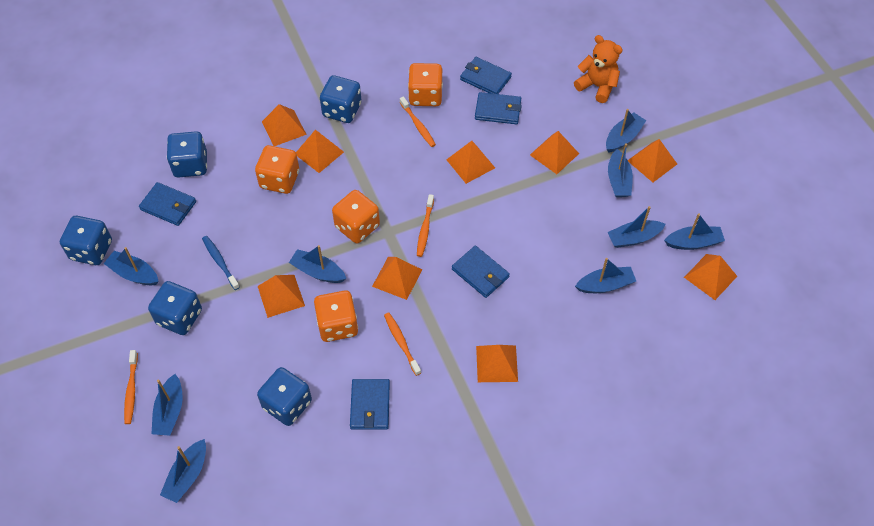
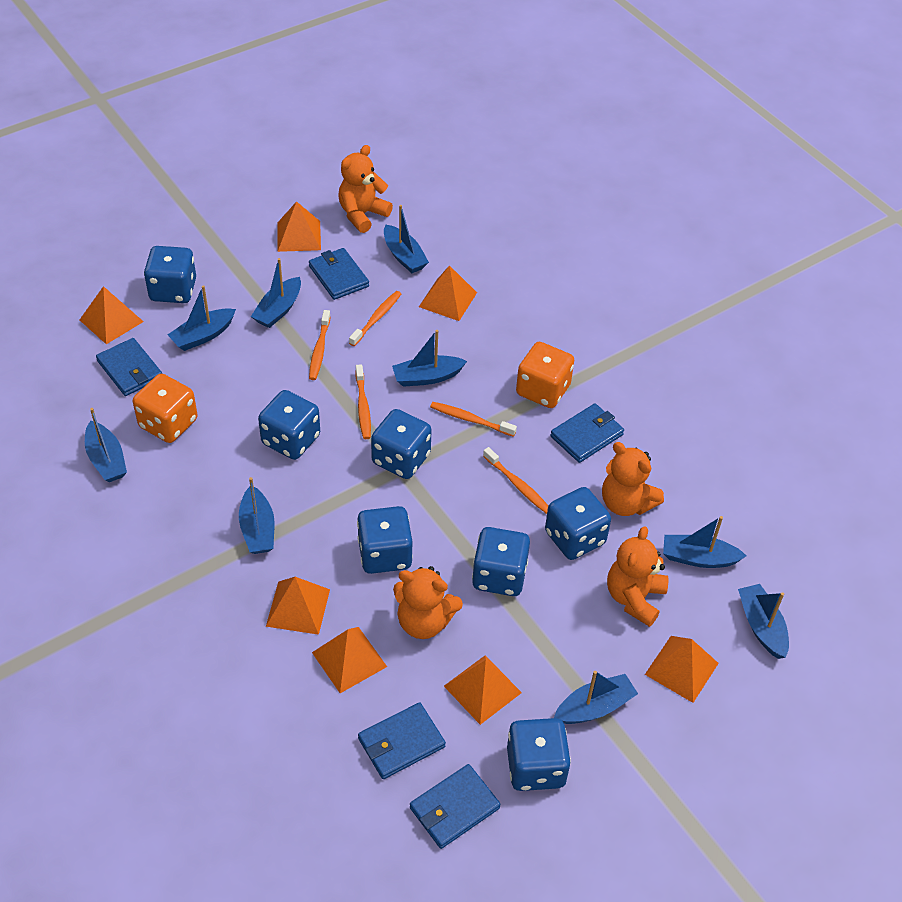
blue dice: [60,216,112,265] [148,281,202,335] [167,131,207,178] [257,367,312,426] [320,75,362,123] = 5 -> [144,246,196,303] [258,390,320,460] [357,506,413,574] [371,409,432,479] [472,527,530,596] [507,718,571,791] [545,487,611,560] = 7
blue toothbrush: [202,236,240,290] = 1 -> none = 0
orange dice: [255,145,299,194] [314,290,358,342] [332,190,380,243] [408,63,443,106] = 4 -> [133,374,198,443] [516,342,574,408] = 2
orange pyramid: [258,275,305,318] [262,104,307,146] [296,130,344,173] [372,257,422,300] [446,141,495,184] [476,345,518,382] [530,131,579,174] [628,139,677,182] [684,254,737,300] = 9 -> [80,286,144,344] [266,577,330,635] [278,201,321,252] [312,627,387,693] [419,265,477,321] [444,655,522,725] [645,636,719,703] = 7
orange teddy bear: [574,35,623,103] = 1 -> [338,145,393,233] [393,566,463,639] [602,442,664,516] [607,526,668,627] = 4
orange toothbrush: [124,350,138,424] [384,313,421,376] [400,96,436,147] [417,194,434,257] = 4 -> [309,310,331,380] [349,291,401,346] [355,364,371,439] [430,402,517,437] [483,447,548,514] = 5

